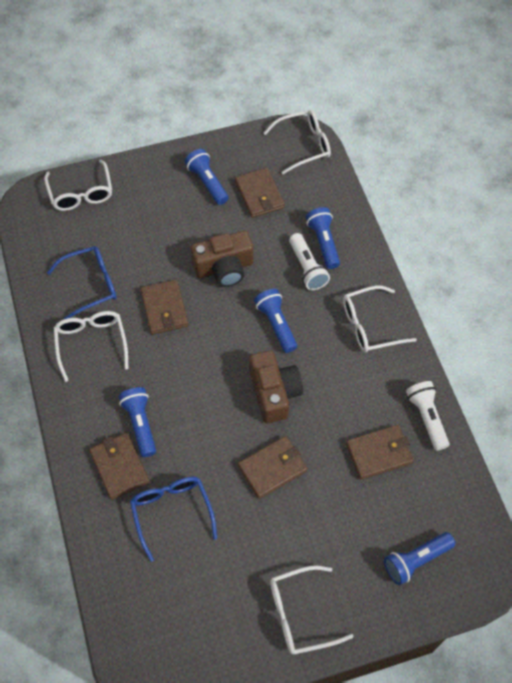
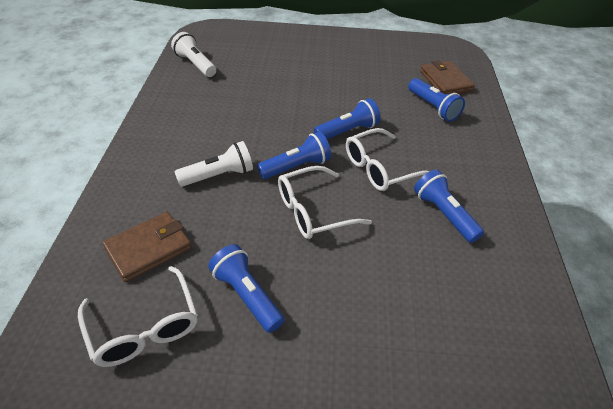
blue glasses: [47,246,117,319] [130,477,217,562] = 2 -> none = 0
brown camera: [191,231,253,287] [249,350,303,423] = 2 -> none = 0
brown wallet: [89,433,149,500] [141,280,188,334] [235,168,285,218] [238,436,307,499] [346,425,414,480] = 5 -> [102,212,192,282] [420,60,475,94] = 2
white glasses: [44,160,112,211] [54,311,129,382] [264,110,331,174] [270,565,354,655] [343,286,417,352] = 5 -> [78,266,198,367] [278,166,372,239] [346,128,430,191] = 3

